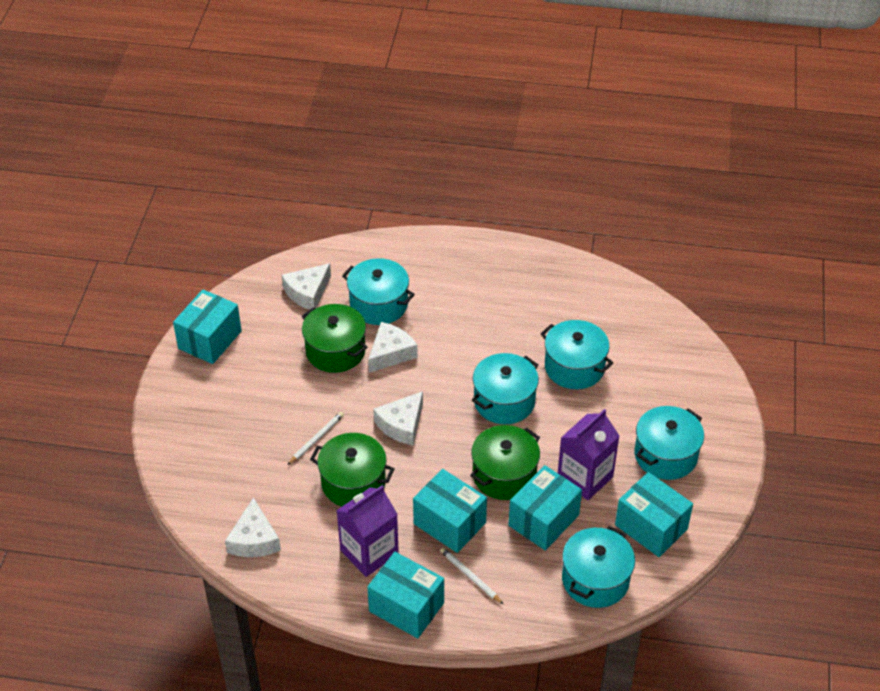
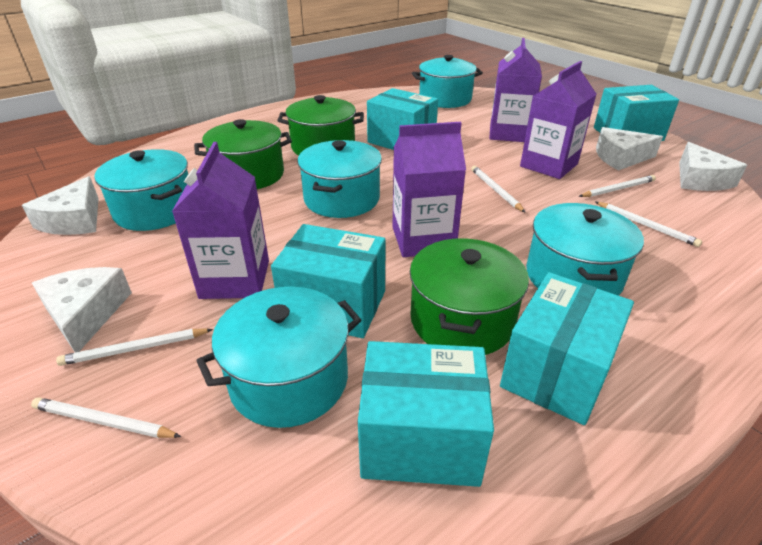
purple carton: [336,485,399,577] [558,409,619,500] = 2 -> [172,142,269,299] [392,122,466,257] [489,38,542,142] [520,61,596,179] = 4
white pencil: [288,412,344,465] [440,547,503,604] = 2 -> [31,397,181,438] [56,329,213,366] [471,166,526,213] [579,175,656,197] [596,202,702,247] = 5

